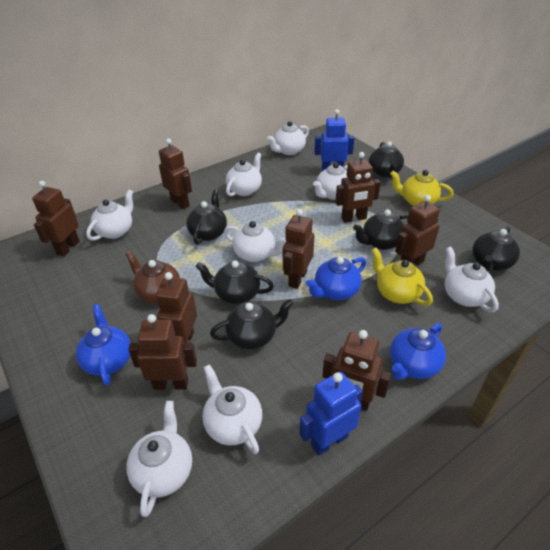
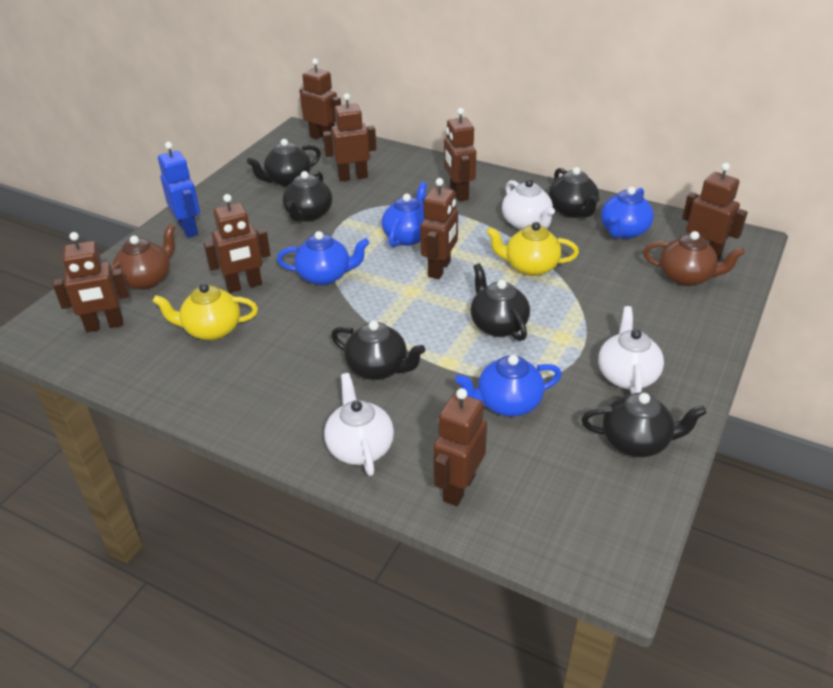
blue robot: [299,371,363,456] [314,109,354,171] = 2 -> [158,142,200,238] = 1
blue teapot: [76,304,131,386] [306,257,366,300] [390,323,446,380] = 3 -> [277,231,369,285] [382,182,427,247] [455,355,562,417] [601,187,654,239] = 4
brown teapot: [125,251,180,303] = 1 -> [111,224,175,290] [643,231,745,286] = 2
white teapot: [86,190,133,241] [126,401,192,517] [202,364,262,454] [224,221,286,262] [226,152,262,196] [267,121,309,155] [313,162,347,200] [445,247,499,312] = 8 -> [324,373,394,476] [502,179,555,230] [598,306,664,394] = 3

